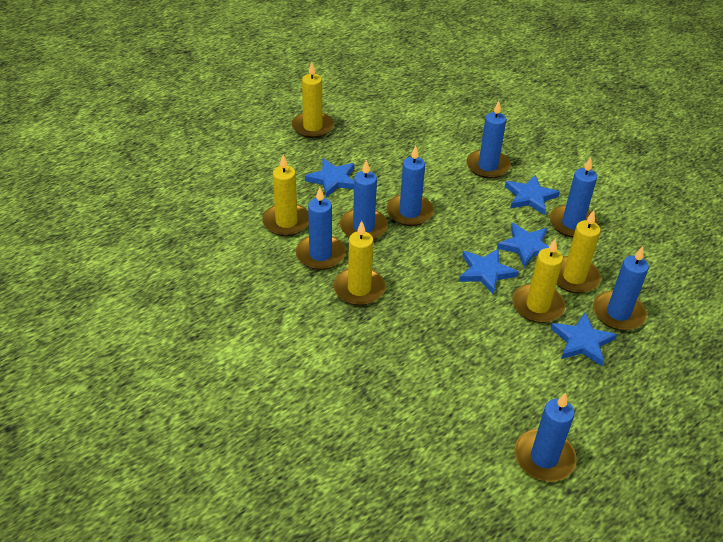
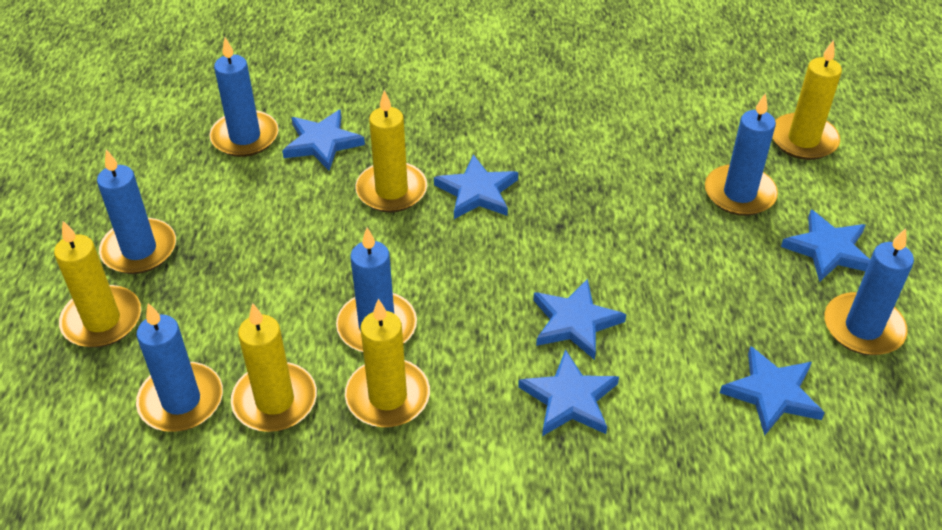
blue candle: [296,187,346,270] [340,160,388,240] [387,145,434,226] [466,101,511,179] [515,392,576,482] [550,157,598,238] [593,246,649,331] = 7 -> [97,149,176,274] [136,303,223,432] [209,38,279,157] [336,227,417,352] [705,93,778,216] [824,228,914,355] = 6
blue star: [305,158,354,198] [459,248,519,295] [497,223,549,268] [505,175,560,215] [550,312,617,366] = 5 -> [282,110,365,171] [434,154,518,219] [518,349,619,436] [533,279,626,360] [720,346,825,436] [781,210,870,282] = 6

